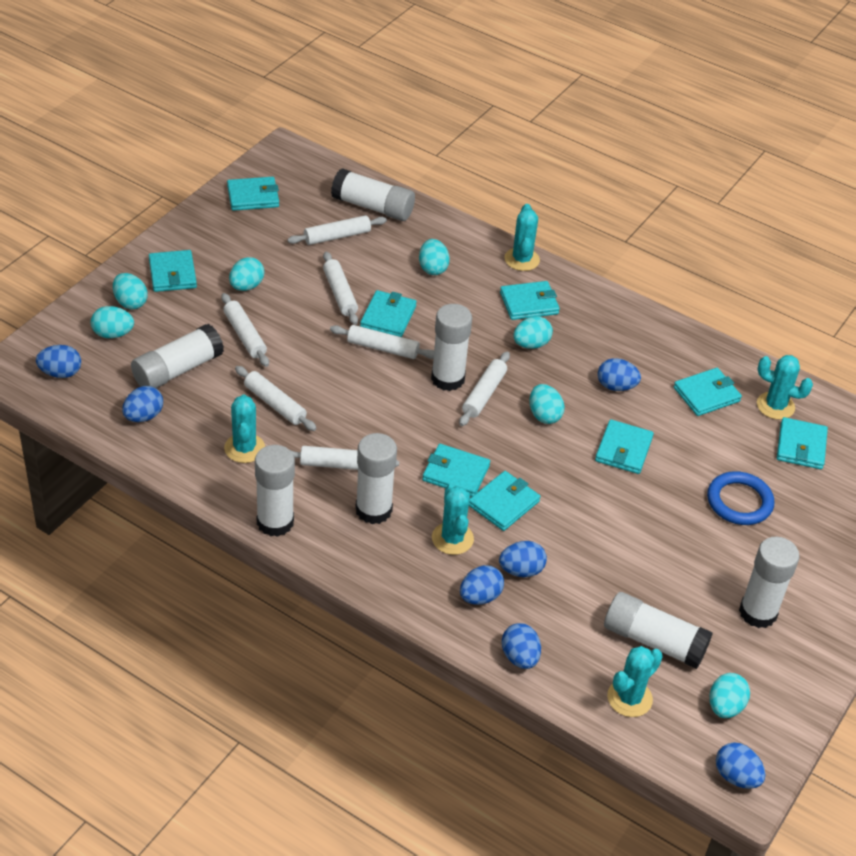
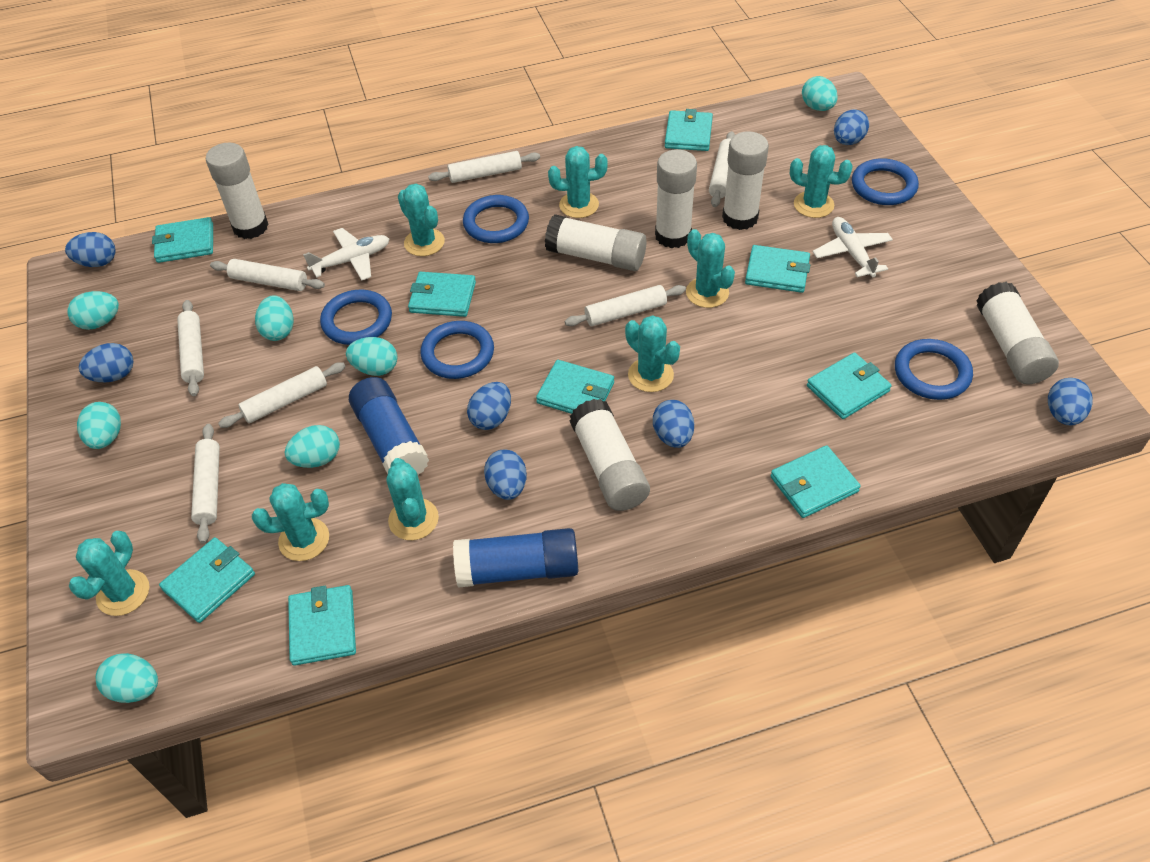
blue glue stick: none = 0 -> [349,377,429,475] [453,528,578,588] = 2
blue ring: [707,471,774,525] = 1 -> [320,290,392,345] [420,321,494,379] [463,195,529,243] [852,158,919,205] [895,339,973,400] = 5
turquoise cactus: [224,395,265,463] [432,484,474,555] [504,204,540,271] [607,646,663,717] [757,355,813,420] = 5 -> [69,531,149,616] [252,483,329,561] [386,458,439,540] [398,184,445,256] [548,146,608,218] [625,315,680,392] [686,229,735,308] [790,145,853,218] = 8
white glue stick: [131,324,224,388] [255,445,295,537] [331,168,415,221] [355,433,397,524] [431,304,472,391] [604,592,713,669] [739,536,799,628] = 7 -> [206,143,269,239] [545,214,647,271] [570,399,650,511] [655,149,697,248] [722,131,769,230] [976,282,1059,384] = 6
white plane: none = 0 -> [303,228,390,280] [813,217,893,277] = 2

